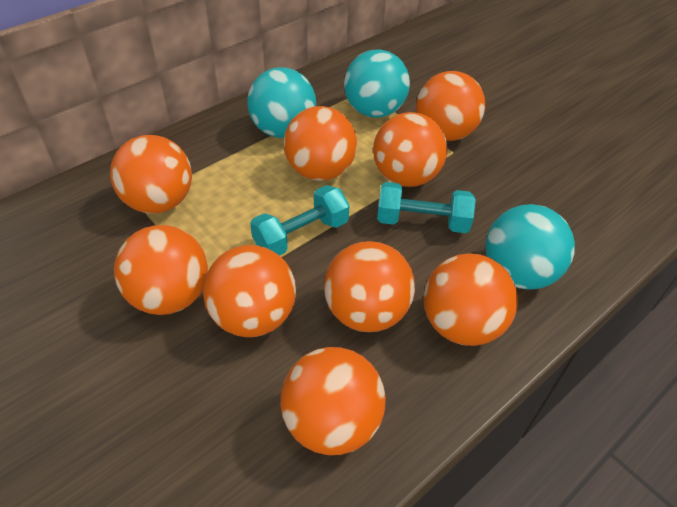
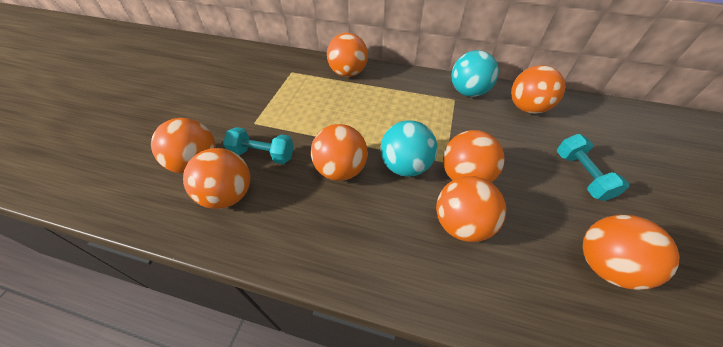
orange ball: [110,135,192,214] [114,225,208,315] [203,245,296,337] [280,347,386,455] [284,106,357,181] [324,241,415,332] [373,112,447,187] [416,71,485,141] [423,254,518,346] = 9 -> [151,118,216,174] [183,148,250,209] [311,124,368,181] [327,33,368,77] [436,176,506,242] [443,130,505,182] [511,65,565,114] [583,215,680,290] = 8
turquoise ball: [247,67,316,138] [344,50,410,118] [485,204,575,290] = 3 -> [380,120,437,177] [451,50,499,97] = 2

